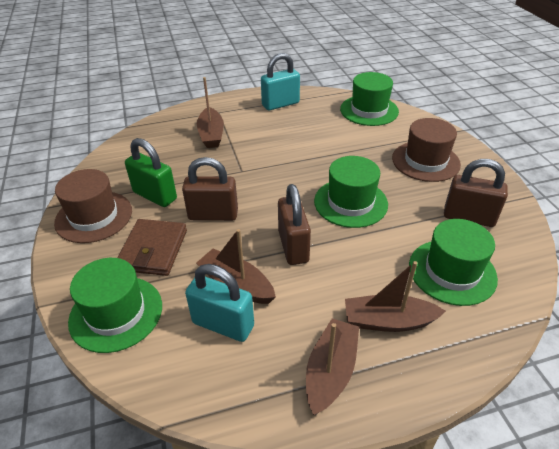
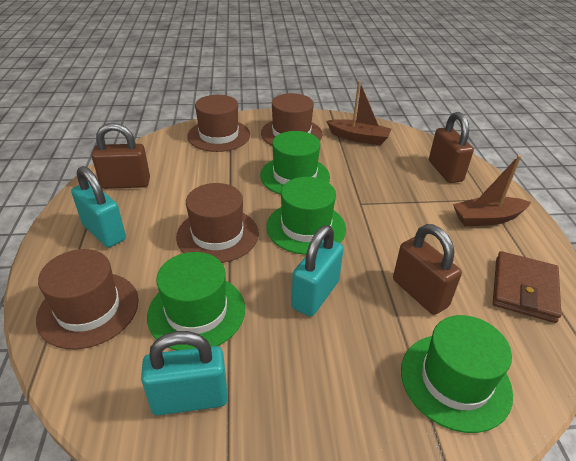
brown boat: [196,229,276,304] [197,77,224,148] [306,318,359,415] [345,261,446,332] = 4 -> [326,81,391,145] [453,155,531,226] = 2
brown hat: [54,169,132,243] [392,118,461,182] = 2 -> [36,249,139,349] [176,183,259,263] [188,95,250,152] [261,93,322,145] = 4
green padlock: [125,138,177,207] = 1 -> none = 0
turquoise padlock: [185,264,254,342] [261,53,300,110] = 2 -> [71,166,126,248] [141,331,228,415] [291,225,344,317] = 3

